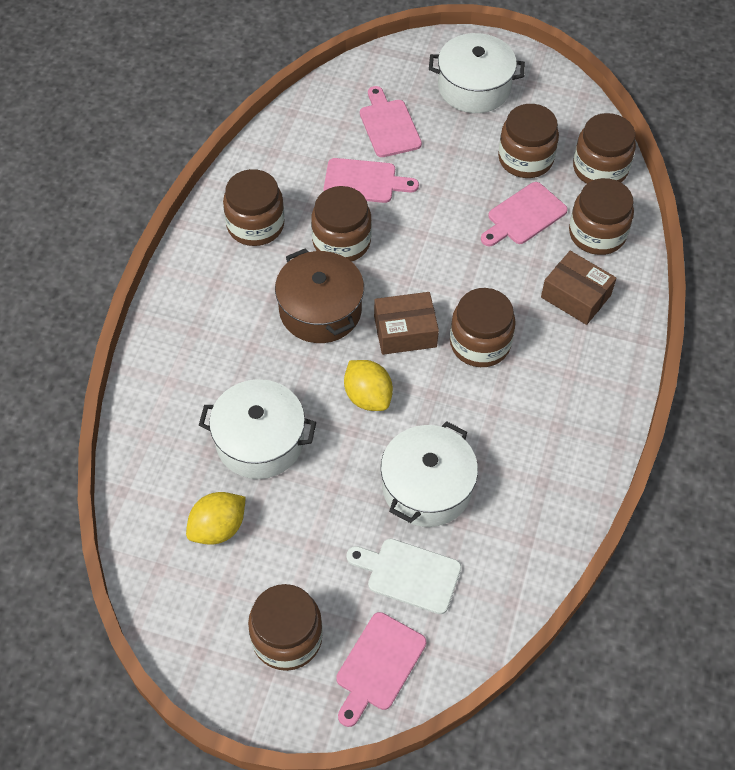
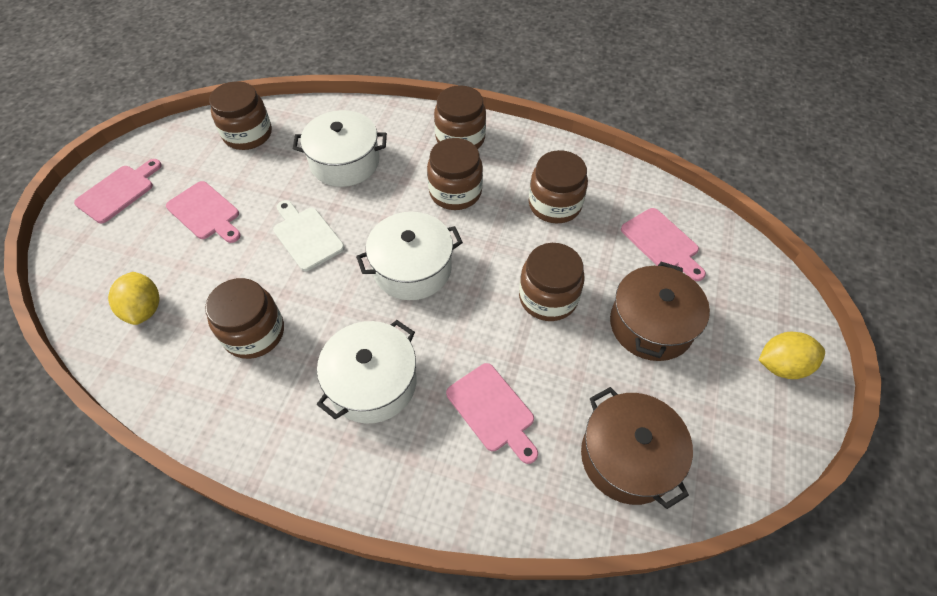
brown box: [374,292,439,355] [541,251,616,325] = 2 -> none = 0
brown jar: [223,169,285,246] [248,584,323,671] [311,186,372,262] [450,288,516,367] [498,104,559,178] [569,178,634,255] [573,113,636,184] = 7 -> [205,278,284,359] [209,81,272,150] [427,138,483,210] [434,85,486,149] [519,243,585,321] [529,150,588,223] = 6
brown pot: [275,248,364,343] = 1 -> [581,387,693,509] [610,262,710,361] = 2

